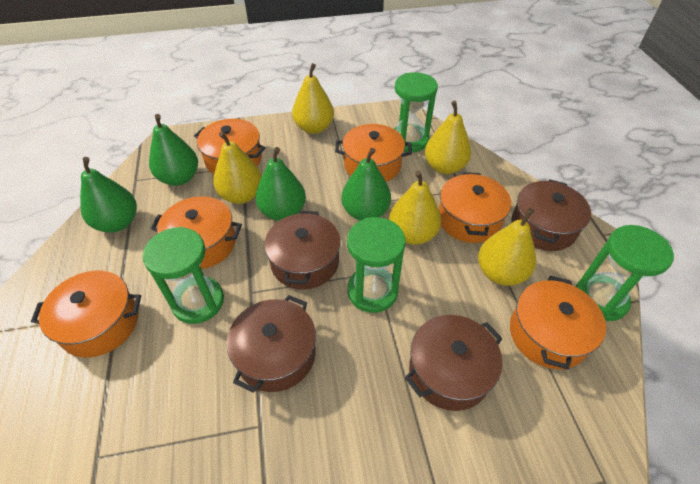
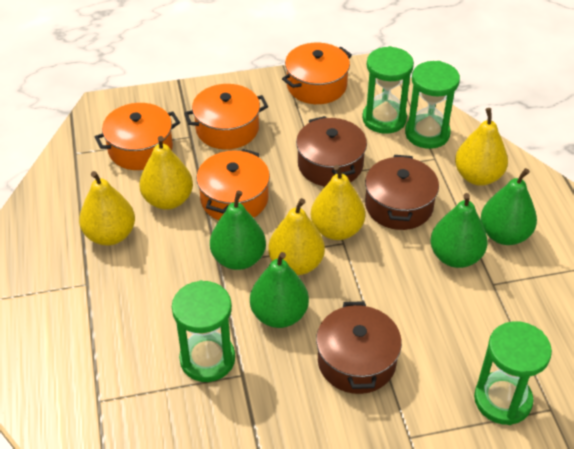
brown pot: [227,295,316,393] [264,211,340,289] [405,315,503,411] [511,179,591,251] = 4 -> [296,116,367,186] [316,301,402,394] [365,155,439,230] = 3
orange pot: [31,271,141,357] [150,196,242,269] [194,119,266,174] [335,124,412,182] [439,172,511,243] [510,276,606,369] = 6 -> [95,103,180,170] [184,84,268,150] [197,149,270,220] [282,43,352,104] = 4

